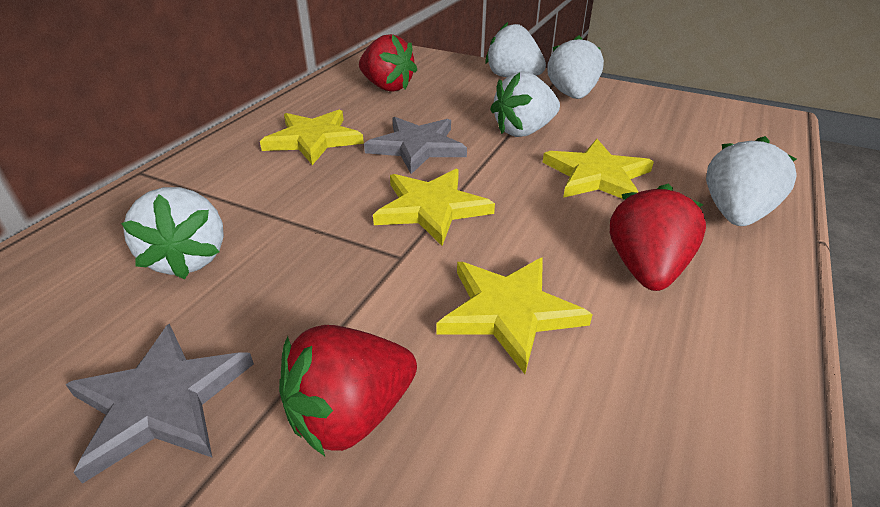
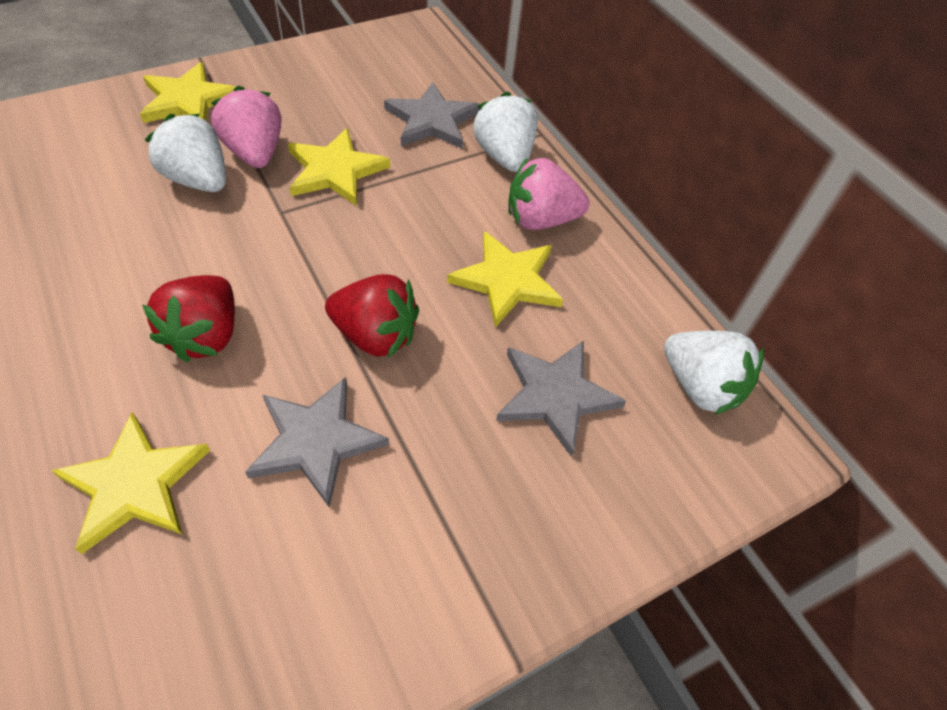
grey star: [66,324,254,484] [364,117,467,174] = 2 -> [245,377,389,508] [384,82,480,149] [496,341,626,457] = 3
pink strawberry: none = 0 -> [211,86,281,168] [508,157,590,230] = 2
red strawberry: [279,325,417,456] [359,34,417,92] [610,184,706,291] = 3 -> [142,275,235,362] [325,274,419,358] = 2
white strawberry: [121,187,224,280] [485,22,546,77] [490,71,560,137] [547,35,604,99] [706,136,797,226] = 5 -> [145,114,226,192] [473,92,538,172] [664,331,764,415] = 3

